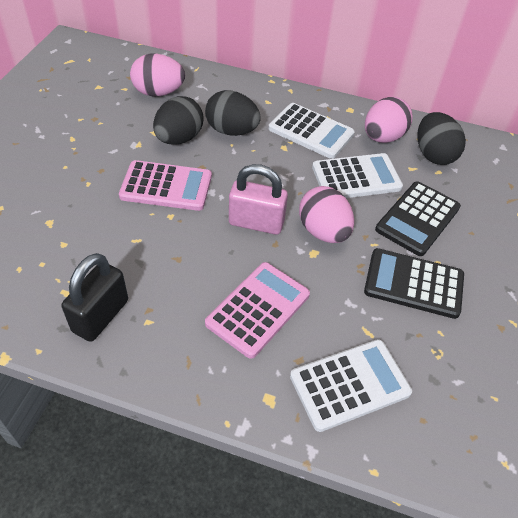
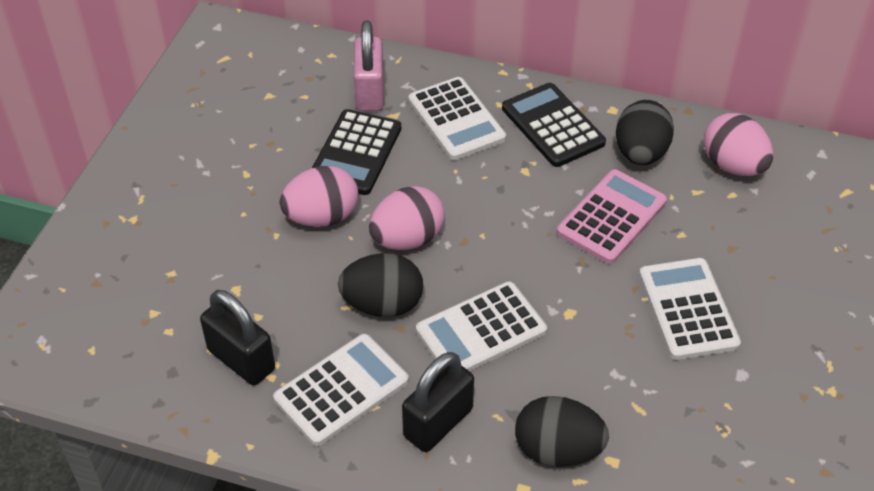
black padlock: [62,253,128,342] = 1 -> [200,290,275,385] [402,352,474,452] = 2
pink calculator: [119,160,212,211] [205,262,310,359] = 2 -> [557,169,667,264] = 1
white calculator: [269,103,355,159] [290,339,412,432] [312,153,403,198] = 3 -> [273,334,409,446] [408,77,506,160] [416,281,547,371] [639,258,741,360] = 4

